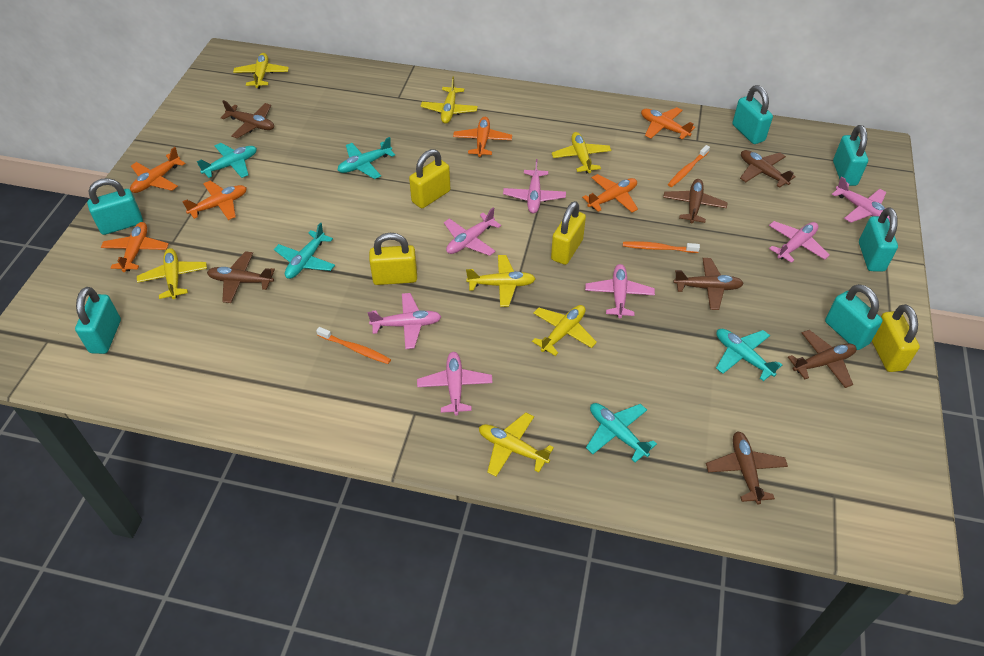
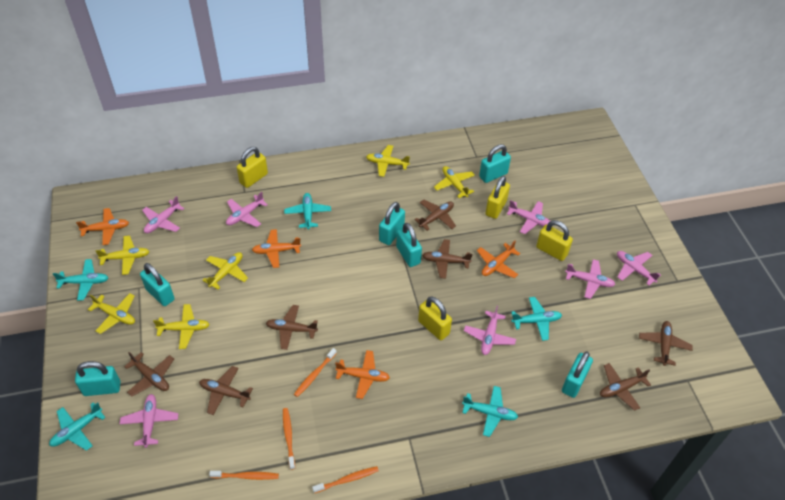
orange plane: [101,222,169,272] [130,147,186,193] [182,181,247,220] [453,117,512,157] [582,174,638,213] [641,107,695,140] = 6 -> [76,208,129,245] [252,229,301,268] [335,350,390,399] [477,241,520,278] = 4
orange toothbrush: [316,327,391,364] [623,241,700,253] [668,145,710,187] = 3 -> [209,471,279,480] [283,408,295,470] [294,348,337,397] [312,466,379,493] = 4
yellow plane: [137,248,207,299] [233,53,289,89] [421,77,478,124] [466,255,536,307] [479,412,554,477] [532,305,597,356] [552,132,611,173] = 7 -> [88,293,135,334] [95,236,150,275] [153,304,210,349] [202,252,248,289] [366,145,410,177] [434,166,475,198] = 6

